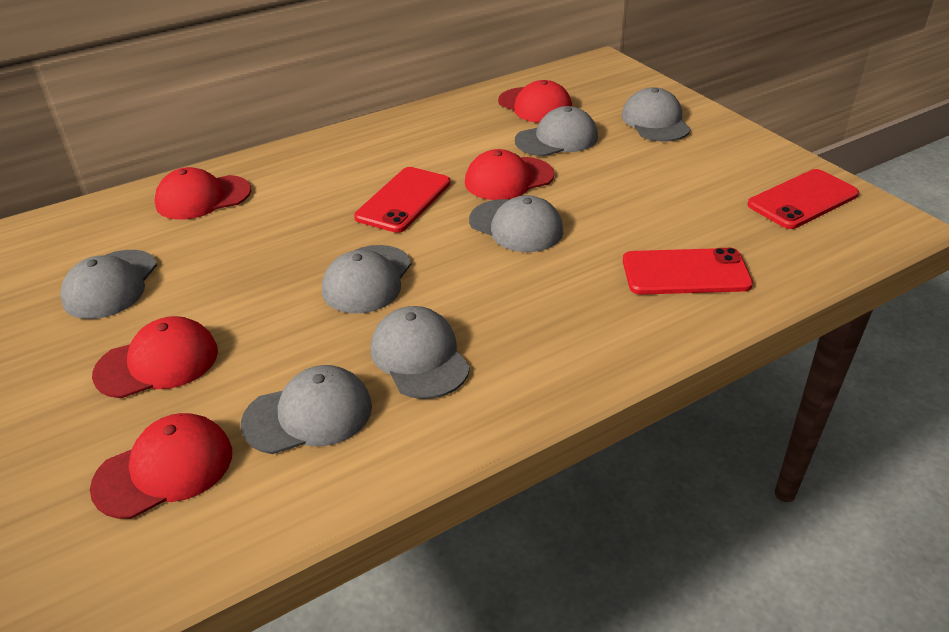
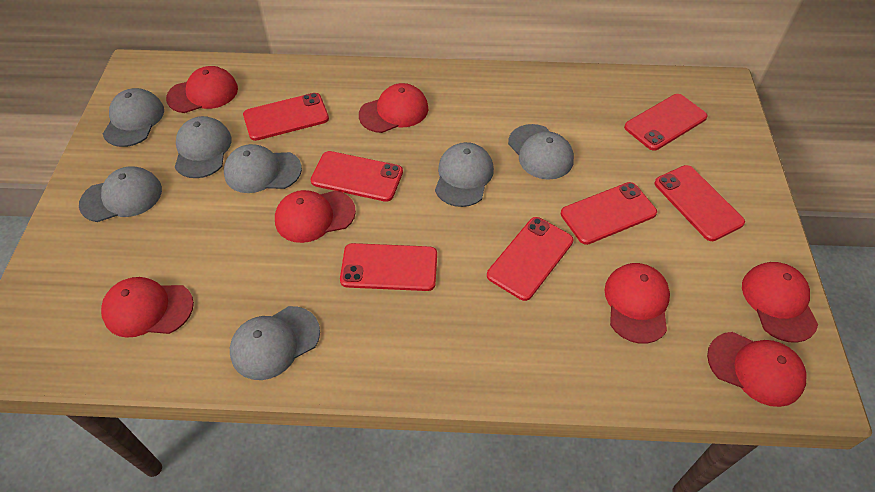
red cap: [90,413,232,519] [92,316,218,398] [155,167,251,220] [465,149,554,200] [498,80,572,123] = 5 -> [101,277,194,338] [166,66,238,113] [275,190,356,243] [359,83,428,133] [604,263,670,344] [707,332,806,407] [742,262,818,343] = 7
red phone: [354,167,451,233] [623,248,753,295] [747,169,859,229] = 3 -> [243,93,329,141] [310,151,403,202] [340,243,437,291] [487,217,573,301] [561,182,657,245] [624,94,708,151] [654,165,745,241] = 7

